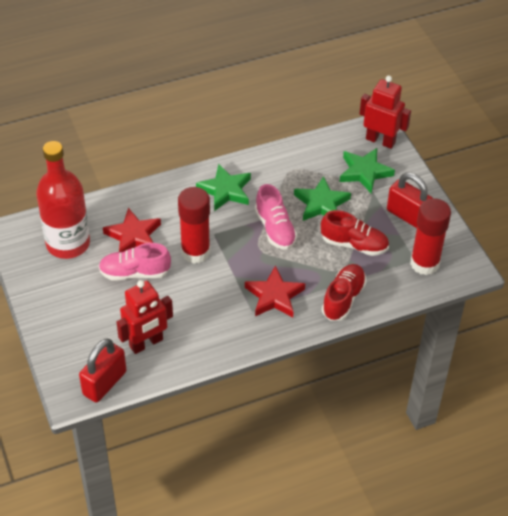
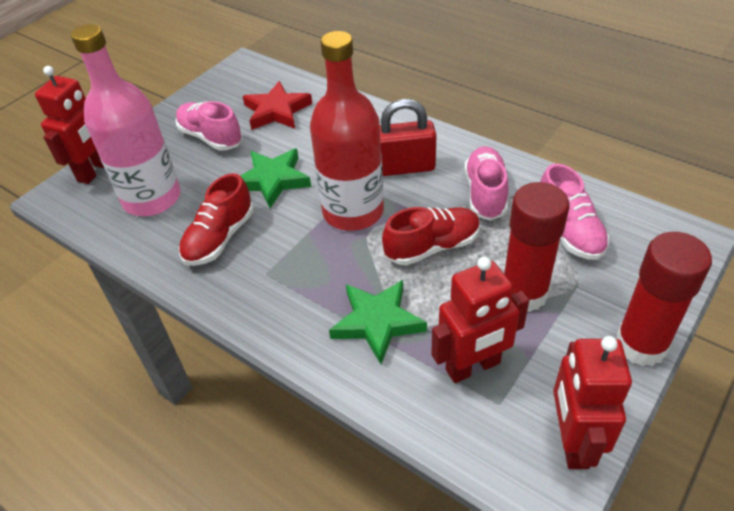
green star: [196,164,251,211] [294,176,351,221] [339,148,395,193] = 3 -> [240,149,311,208] [329,280,427,364] = 2
pink bottle: none = 0 -> [71,24,181,216] = 1
pink shoe: [98,243,171,281] [255,184,297,250] = 2 -> [175,101,243,151] [465,146,508,221] [540,164,610,260] = 3
red padlock: [79,338,127,403] [387,172,433,228] = 2 -> [380,99,436,176] = 1
red robot: [116,280,173,354] [359,76,411,149] = 2 -> [35,66,104,184] [431,257,529,383] [553,336,632,469] = 3
red star: [103,208,161,252] [245,266,305,317] = 2 -> [242,81,312,130] = 1

